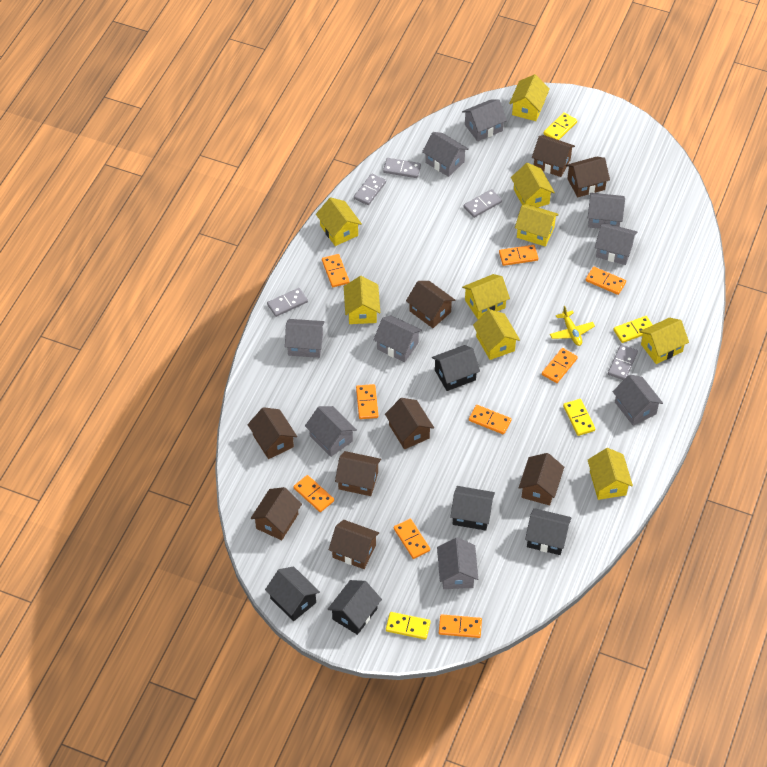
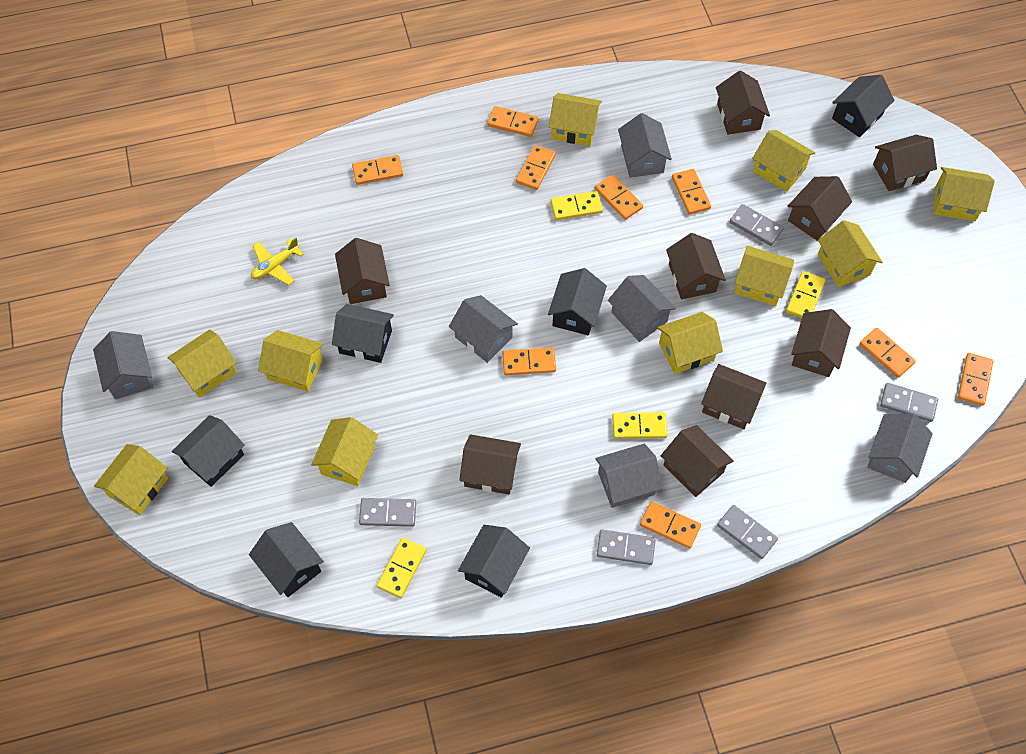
black house: [265,567,320,621] [327,580,382,635] [432,345,480,391] [450,486,495,531] [525,508,572,555] = 5 -> [172,415,245,487] [249,522,324,597] [332,304,394,363] [458,525,530,598] [548,268,607,335] [832,75,895,137] = 6
grey house: [285,319,325,358] [305,406,357,457] [374,316,422,362] [422,132,469,177] [437,537,478,589] [462,99,507,141] [588,193,625,229] [595,223,637,265] [613,375,663,426] = 9 -> [93,331,153,399] [449,295,518,363] [595,444,663,508] [608,275,676,342] [618,113,672,178] [867,414,933,483] = 6
yellow house: [316,197,362,246] [344,276,380,324] [462,274,510,319] [473,309,520,360] [509,74,550,121] [511,163,555,207] [515,204,559,247] [588,448,633,500] [639,318,689,364] = 9 -> [94,444,168,515] [167,329,237,398] [258,330,324,392] [311,417,378,486] [549,93,602,146] [657,312,723,374] [735,246,794,306] [752,130,815,192] [818,220,883,287] [934,167,995,221] = 10

